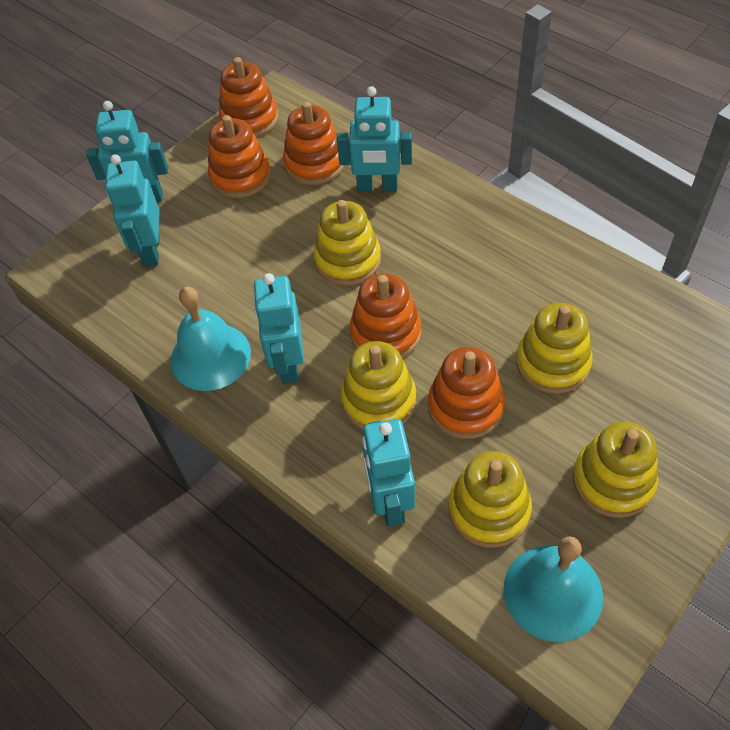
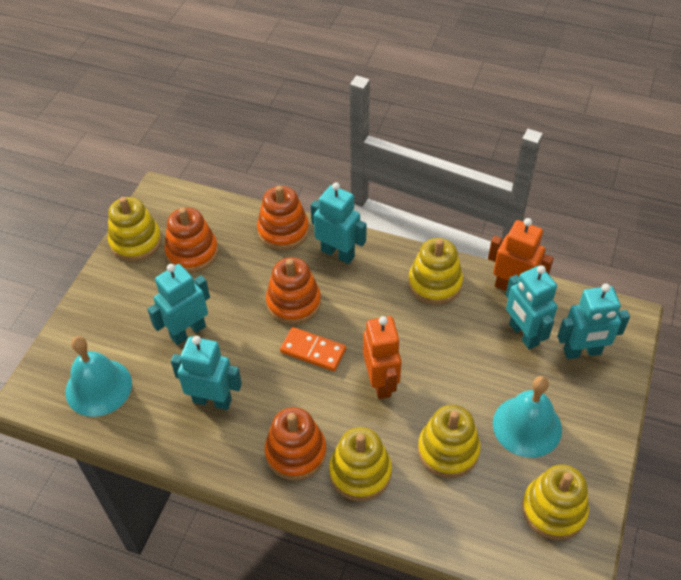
orange domino: none = 0 -> [280,327,346,371] = 1
orange robot: none = 0 -> [363,316,401,399] [488,218,554,291] = 2
orange stacking toy: [208,115,271,198] [219,57,278,137] [283,102,344,185] [350,273,421,358] [428,347,505,439] = 5 -> [164,207,218,272] [257,186,309,250] [264,407,326,480] [266,257,321,324] = 4

